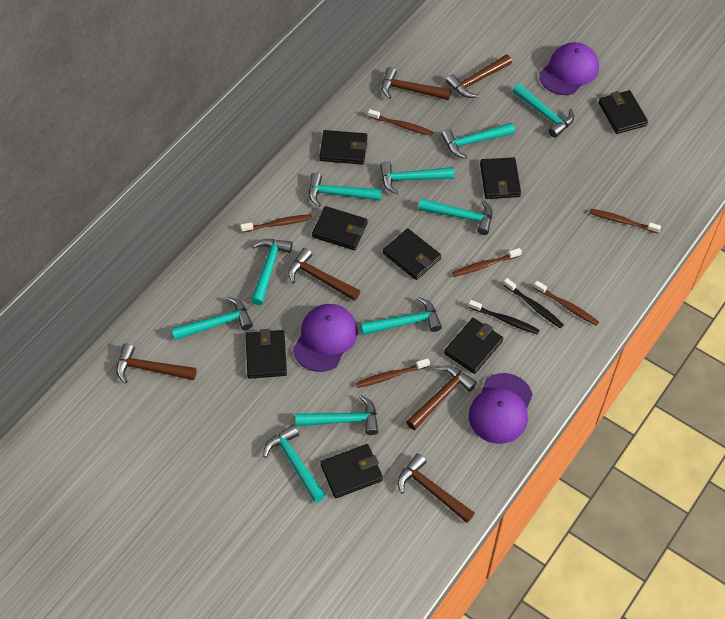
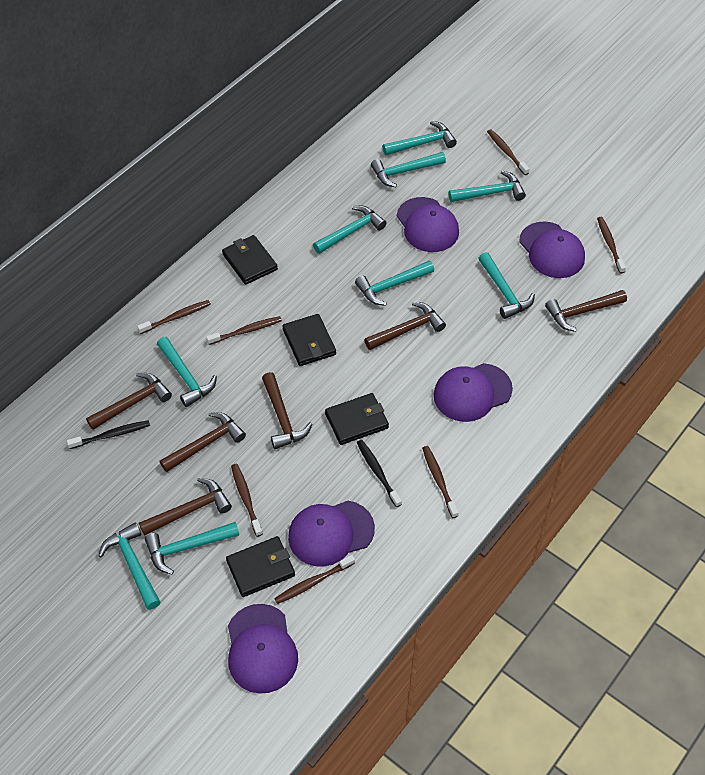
black wallet: [246,329,287,379] [312,206,368,250] [319,130,367,165] [320,444,383,498] [383,228,441,280] [444,318,503,374] [480,157,521,199] [599,90,648,134] = 8 -> [222,235,278,285] [226,536,295,597] [282,314,336,366] [325,393,389,445] = 4
brown toothbrush: [240,214,312,233] [356,358,430,388] [368,109,433,136] [452,248,522,277] [534,281,599,326] [589,209,661,233] = 6 -> [137,300,211,334] [206,316,282,345] [231,464,263,537] [274,555,355,604] [422,446,459,518] [487,129,530,175] [597,217,626,273] = 7
purple cap: [293,304,358,372] [469,373,533,444] [539,42,599,95] = 3 -> [228,604,298,694] [288,501,375,567] [397,197,459,252] [434,363,513,422] [519,222,585,278] = 5
turquoise hammer: [171,297,253,340] [251,239,293,305] [263,424,325,503] [295,395,378,435] [309,172,382,207] [360,297,442,335] [380,161,454,195] [418,198,492,235] [441,122,515,159] [512,84,574,138] = 10 -> [98,522,161,610] [145,522,239,574] [157,337,217,407] [313,205,386,254] [355,261,434,306] [371,152,446,187] [383,121,457,155] [449,171,526,202] [478,252,535,319] = 9

